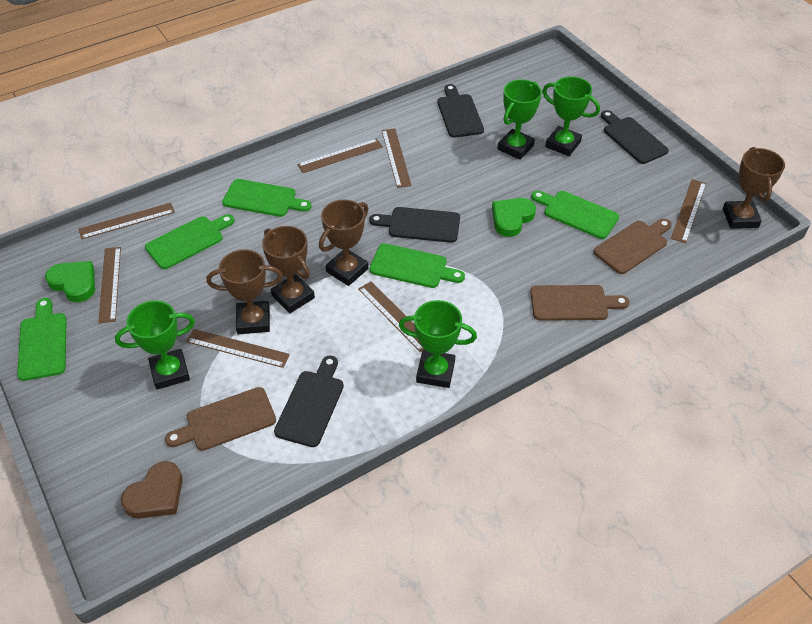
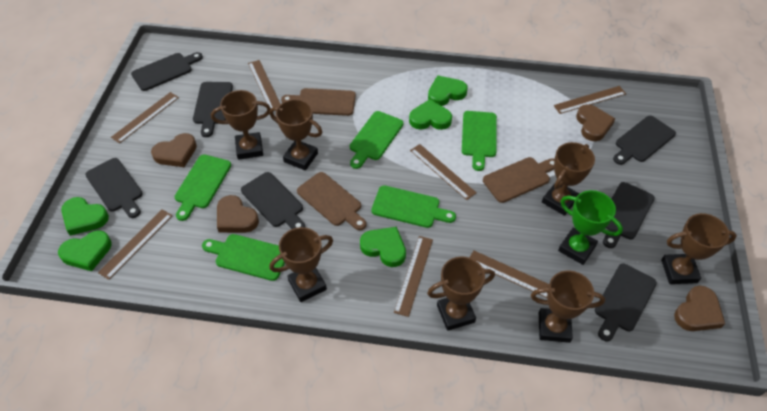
black cutting board: [274,355,344,447] [369,207,460,243] [437,84,484,138] [601,110,669,164] = 4 -> [85,158,143,218] [131,52,203,91] [193,82,233,137] [241,172,305,229] [595,263,657,341] [603,182,655,248] [613,116,676,165] = 7
brown heart: [121,461,183,519] = 1 -> [151,133,197,167] [217,195,259,233] [576,104,615,141] [674,286,725,331] = 4
brown trophy: [206,249,283,334] [262,226,315,313] [319,199,368,286] [723,147,785,229] = 4 -> [211,90,271,160] [269,227,333,302] [270,99,322,170] [427,257,495,331] [531,271,605,343] [542,142,595,216] [661,213,737,284] = 7
green heart: [45,261,95,302] [492,198,536,237] = 2 -> [58,230,112,271] [61,197,109,236] [360,227,406,267] [409,99,452,130] [428,76,468,106] = 5
green trophy: [115,300,195,390] [399,300,477,388] [498,79,542,160] [543,76,600,156] = 4 -> [558,190,623,265] = 1

